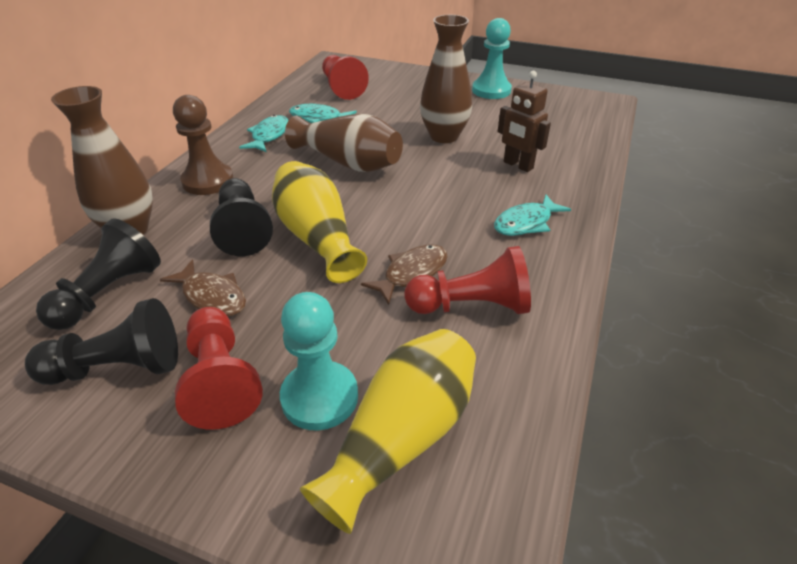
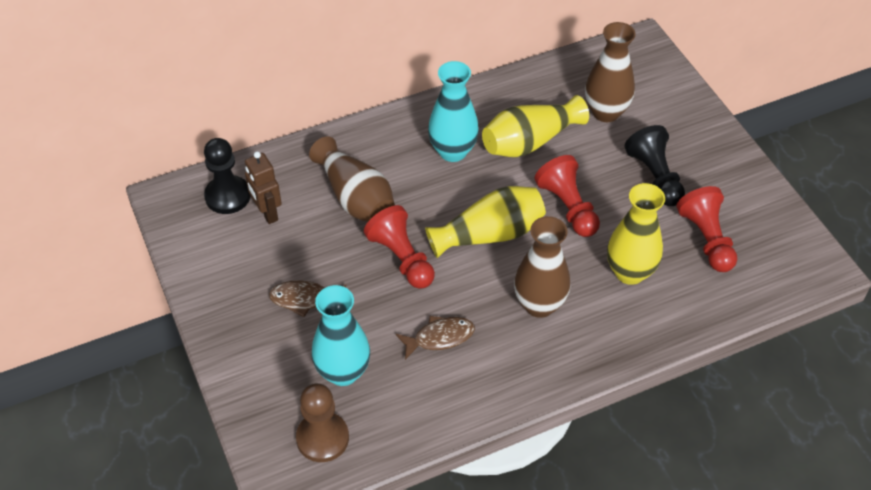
black pawn: [25,298,178,385] [36,218,161,330] [210,178,273,256] = 3 -> [204,138,250,214] [625,125,685,206] = 2
turquoise fish: [239,115,289,152] [289,104,357,123] [494,194,571,236] = 3 -> none = 0
turquoise pawn: [280,292,358,431] [472,18,512,99] = 2 -> none = 0
turquoise vase: none = 0 -> [312,285,370,386] [428,61,479,162] = 2
yellow vase: [272,161,367,283] [300,329,476,534] = 2 -> [425,186,546,258] [482,95,589,157] [607,183,665,285] = 3

